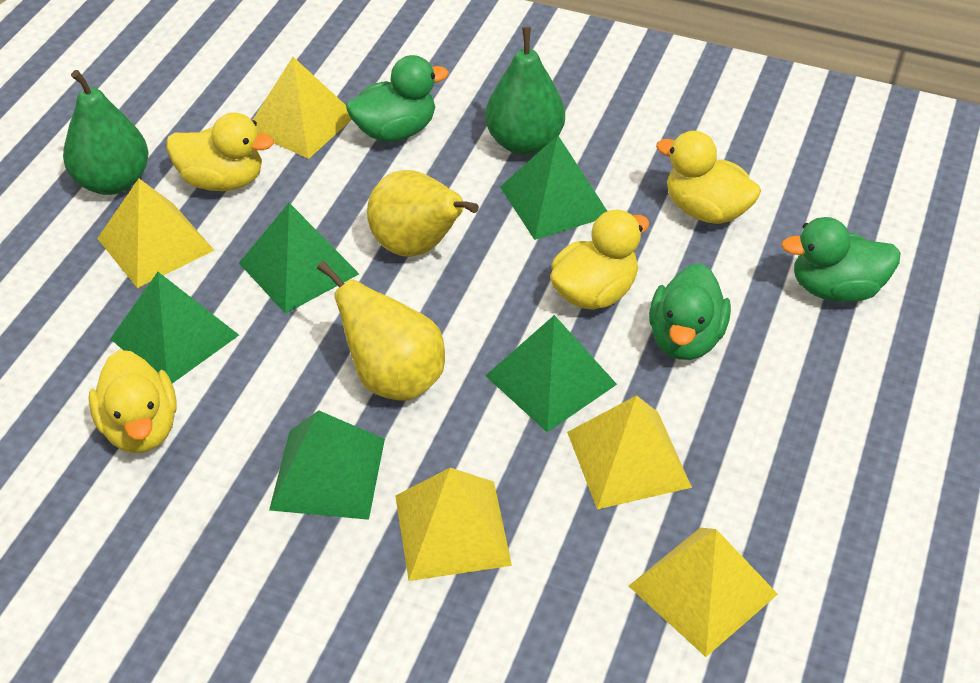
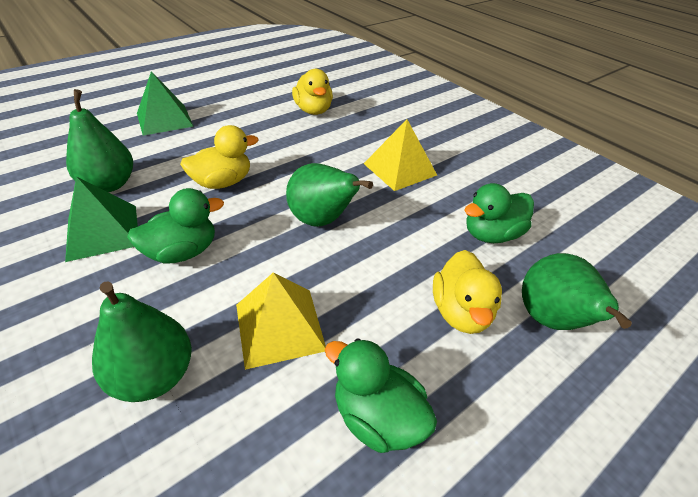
green pear: [63,70,149,195] [485,27,565,155] = 2 -> [66,89,133,192] [92,281,192,402] [286,163,373,227] [522,253,632,330] = 4
green pyramid: [110,272,239,383] [239,203,359,314] [269,410,385,520] [485,315,617,432] [500,135,607,240] = 5 -> [65,176,138,262] [137,71,194,136] = 2
yellow duck: [89,350,177,453] [166,112,274,191] [550,210,649,310] [656,131,761,224] = 4 -> [180,125,259,189] [292,69,333,115] [433,250,502,334] = 3
yellow pear: [317,261,445,401] [367,170,479,257] = 2 -> none = 0
yellow pyramid: [97,179,215,288] [253,57,352,159] [395,468,512,581] [567,395,692,509] [629,528,778,657] = 5 -> [236,272,326,370] [363,119,437,191] = 2

